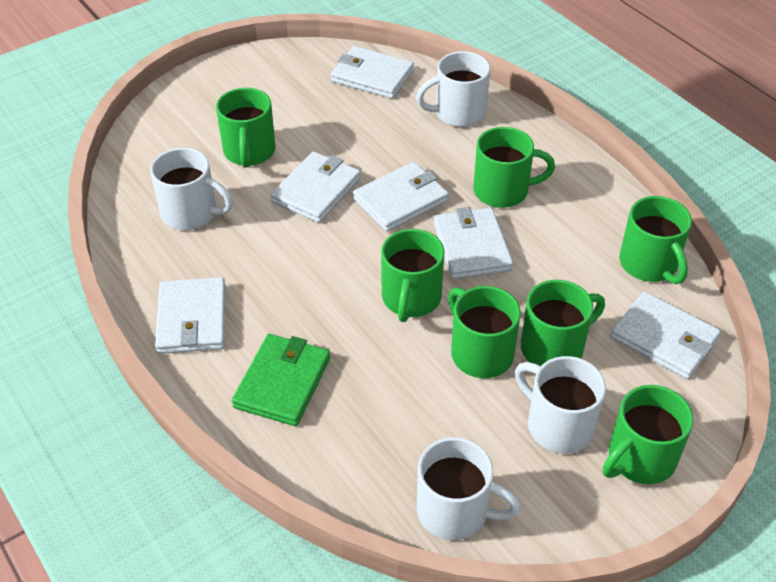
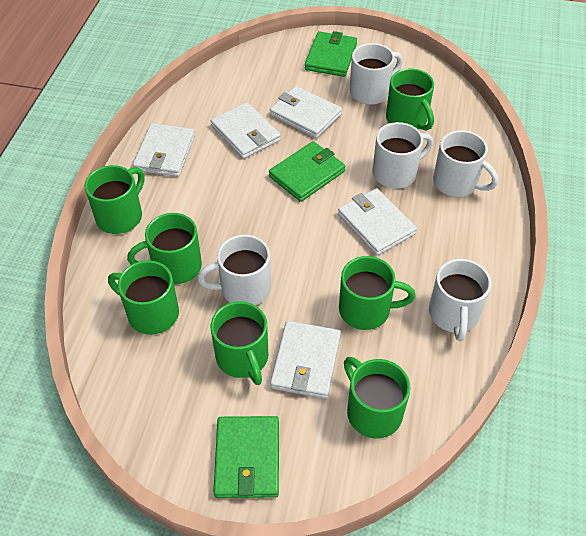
green wallet: [232,334,330,426] = 1 -> [214,416,279,498] [269,141,346,202] [305,31,357,77] = 3
white mug: [150,148,233,230] [416,51,490,127] [417,437,521,540] [515,356,606,453] = 4 -> [197,235,271,305] [350,43,403,105] [372,122,433,188] [429,259,491,341] [433,130,498,197] = 5
white wallet: [155,277,226,354] [270,151,361,223] [331,46,414,99] [353,162,449,232] [434,207,513,279] [611,291,721,379] = 6 -> [133,123,195,177] [211,102,281,159] [270,86,342,138] [270,321,341,399] [338,188,417,256] = 5

